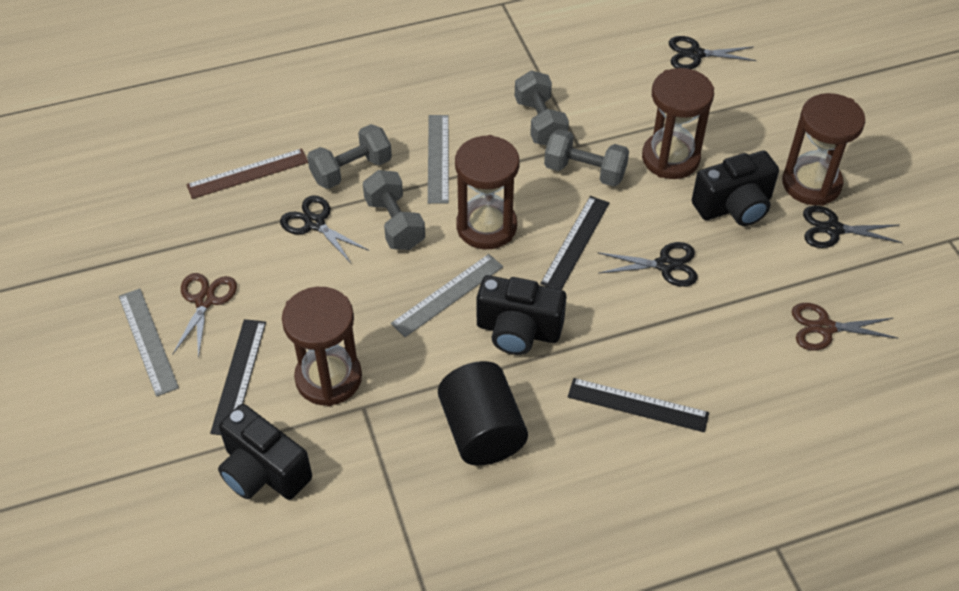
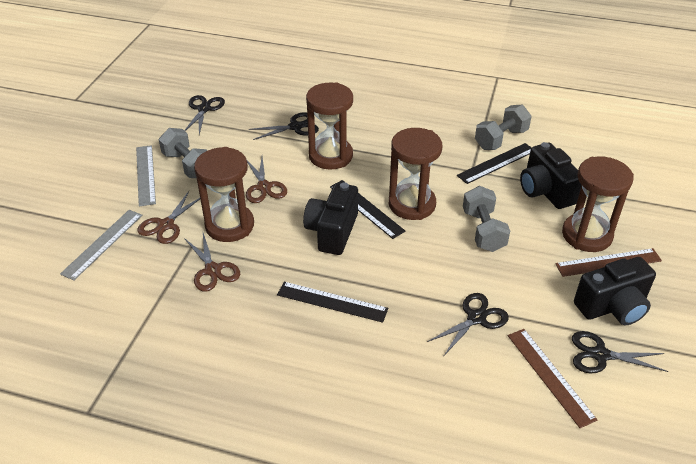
black cylinder: [438,361,528,466] = 1 -> none = 0
brown ruler: [186,148,308,199] = 1 -> [508,329,597,428] [555,248,662,277] = 2
brown scissors: [172,273,237,359] [792,303,899,351] = 2 -> [138,191,200,244] [184,233,240,291] [246,157,287,203] = 3
grey dumbbell: [307,124,392,189] [363,170,425,250] [515,71,569,146] [544,129,629,187] = 4 -> [159,128,208,178] [463,186,510,252] [475,105,532,150] = 3
grey ruler: [119,288,179,397] [391,254,503,337] [428,115,449,204] = 3 -> [60,210,142,280] [136,145,156,207] = 2

